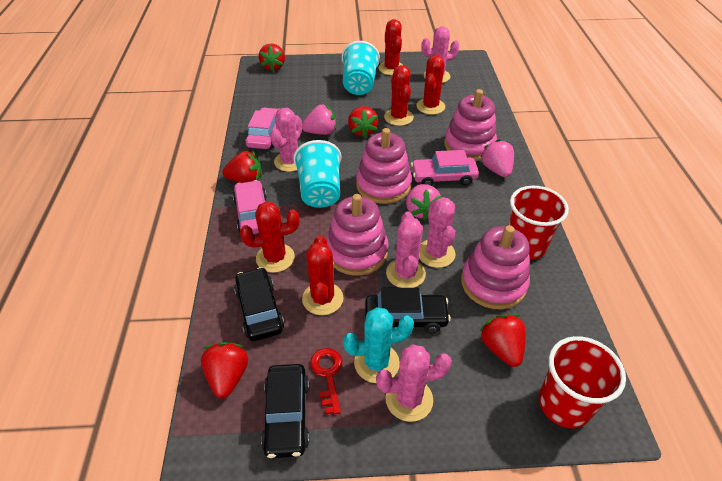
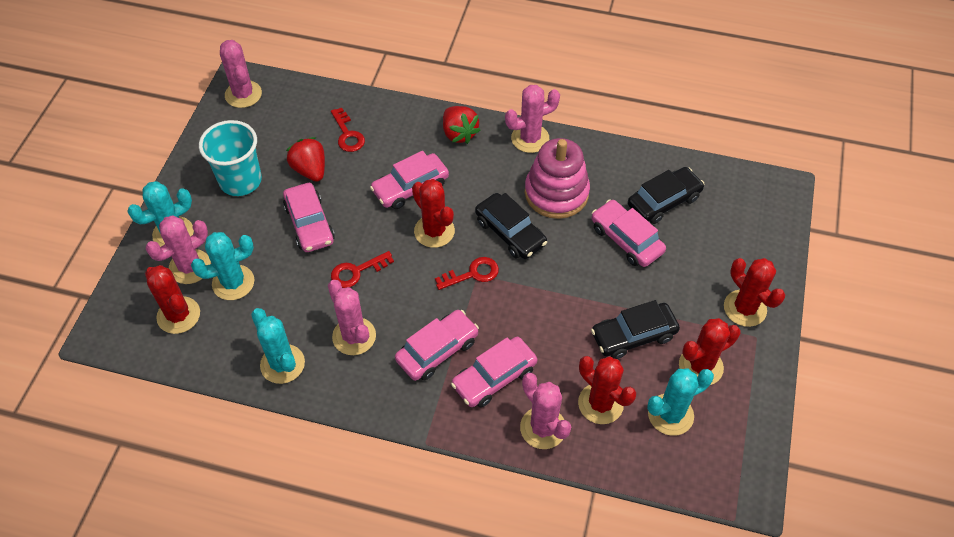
pink car: [233,180,267,234] [246,107,279,149] [411,150,479,186] = 3 -> [283,183,335,252] [370,151,449,209] [395,310,479,381] [451,337,538,407] [592,199,666,267] = 5
pink stacking toy: [326,194,389,276] [356,128,412,204] [444,89,497,161] [461,225,530,309] = 4 -> [525,138,590,219] = 1
pink strawberry: [302,104,336,135] [406,184,441,221] [480,139,514,177] = 3 -> none = 0
red cup: [509,186,569,260] [539,336,626,428] = 2 -> none = 0
red key: [310,348,342,414] = 1 -> [331,108,365,152] [331,251,394,288] [435,257,499,290] = 3
red strawberry: [201,342,248,398] [222,151,262,183] [259,43,285,72] [348,106,378,138] [479,314,526,367] = 5 -> [286,137,325,182] [443,106,480,144] = 2
turquoise cactus: [343,307,414,383] = 1 -> [127,181,194,247] [191,232,254,300] [251,308,305,384] [647,368,714,436] = 4
turquoise cup: [293,140,341,208] [342,41,380,95] = 2 -> [199,120,262,196] = 1

